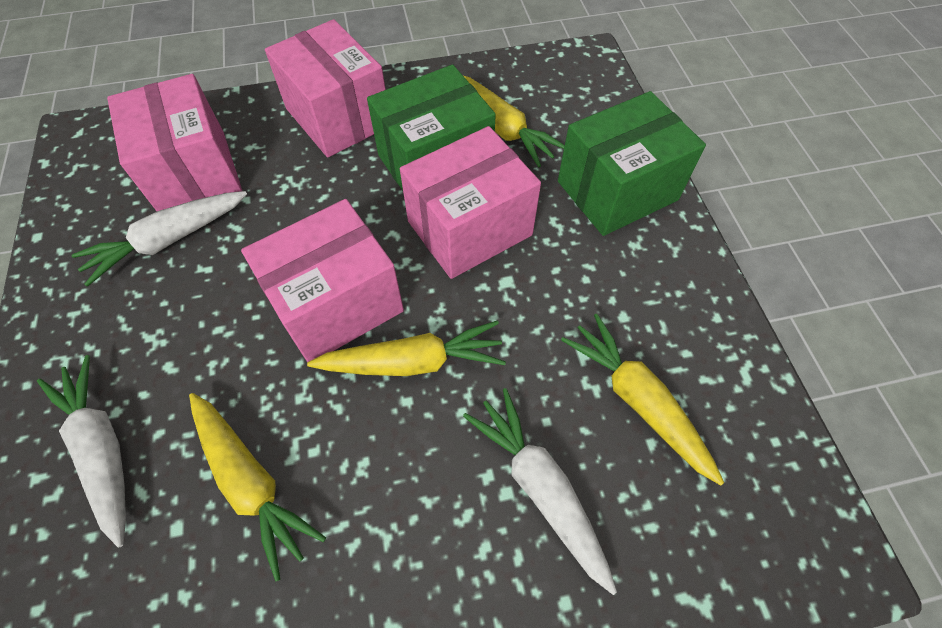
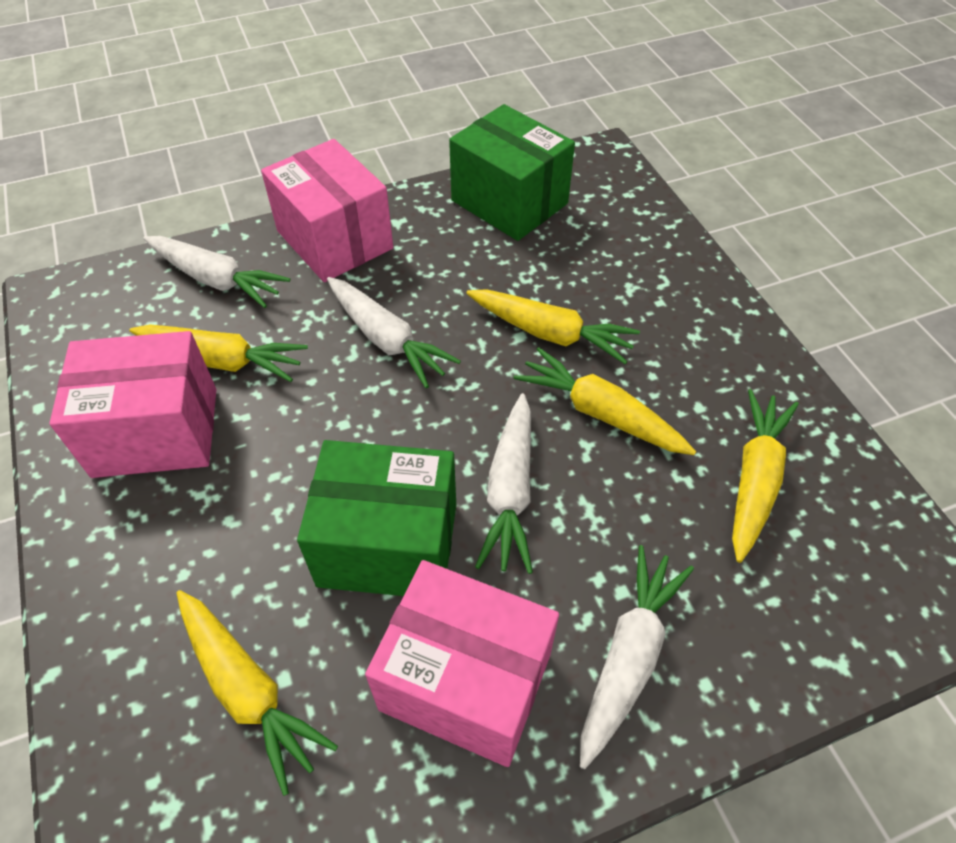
pink box: [107,74,242,211] [241,199,404,362] [265,19,386,157] [400,126,541,279] = 4 -> [49,331,216,478] [261,139,393,282] [365,560,559,767] = 3
white carrot: [37,355,126,548] [72,191,247,287] [463,388,617,595] = 3 -> [143,236,290,308] [327,277,461,388] [475,393,533,574] [580,545,694,769] = 4
yellow carrot: [189,393,326,582] [307,320,506,376] [464,76,565,168] [561,314,724,486] = 4 -> [129,325,308,382] [176,590,338,796] [466,289,640,364] [514,347,696,455] [732,389,799,563] = 5

